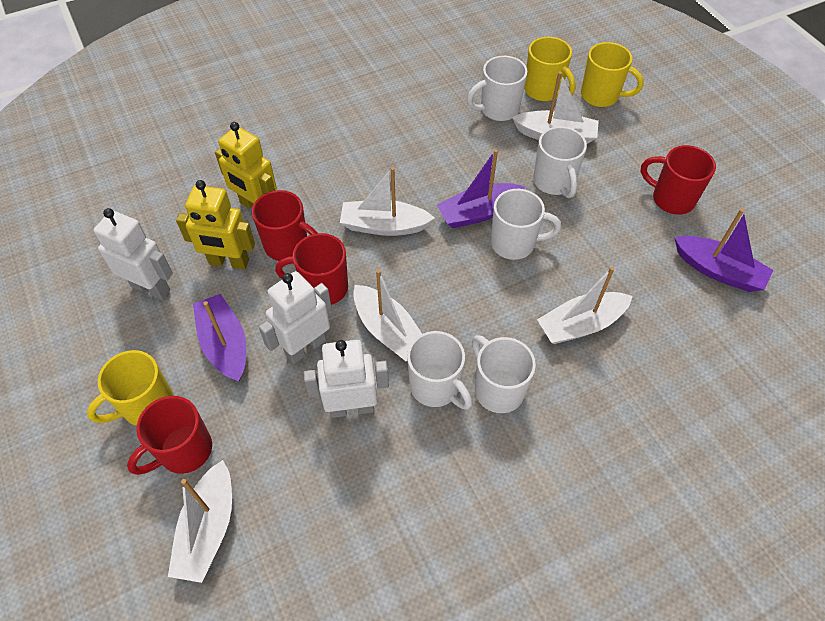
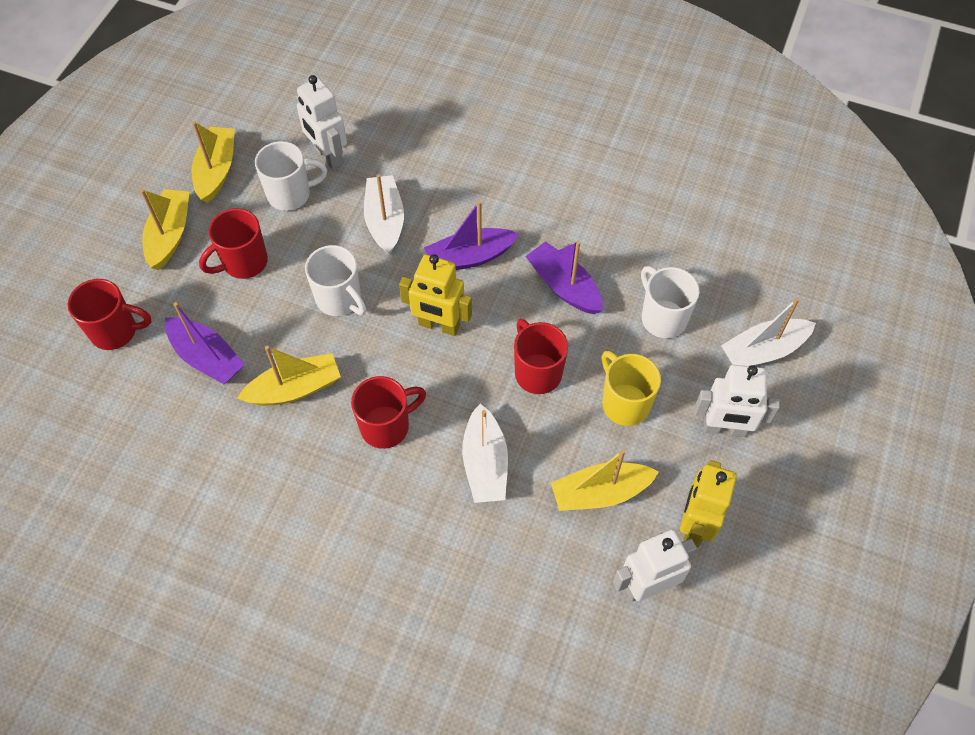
white boat: [168,460,232,583] [340,167,435,236] [353,269,422,362] [512,71,599,144] [537,267,633,344] = 5 -> [364,174,404,255] [462,404,508,503] [721,298,816,366] = 3
white mug: [407,331,472,410] [467,56,528,121] [472,335,536,413] [491,189,561,260] [533,126,587,198] = 5 -> [255,141,327,211] [305,245,366,316] [641,266,700,338] = 3
yellow boat: none = 0 -> [140,189,189,270] [192,121,235,203] [237,346,341,406] [551,449,659,511] = 4
yellow mug: [87,350,173,426] [524,37,576,101] [581,42,644,107] = 3 -> [602,351,661,426] = 1

